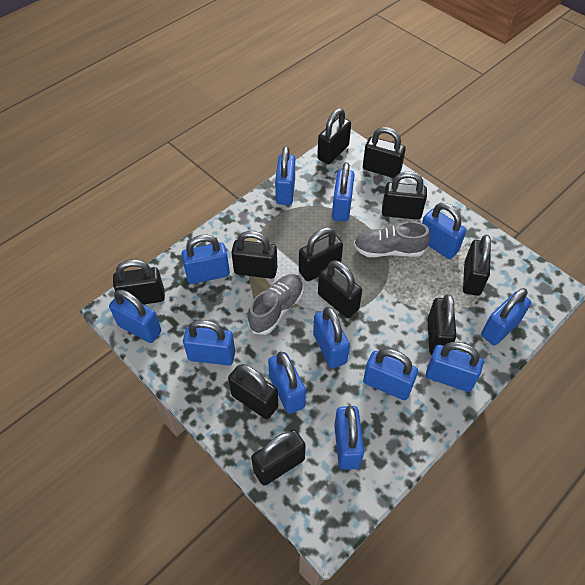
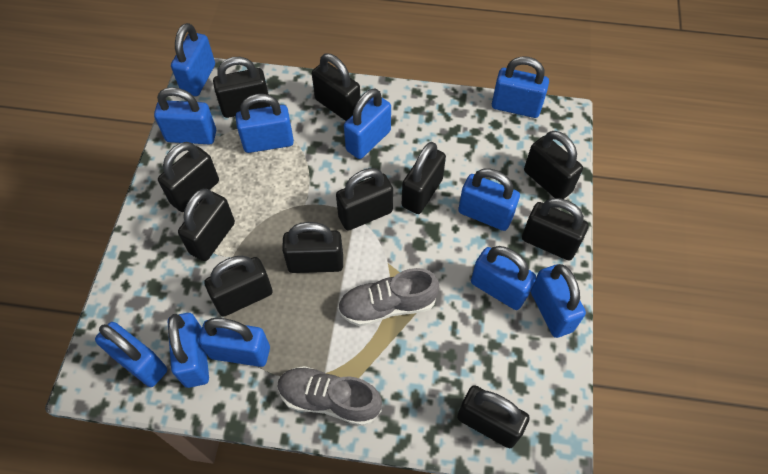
blue padlock: [109,289,161,343] [181,234,230,284] [183,320,235,366] [268,351,306,414] [275,146,295,205] [313,307,350,369] [332,162,354,222] [334,406,364,470] [363,349,418,400] [422,203,466,259] [426,342,483,392] [481,288,531,346] = 12 -> [95,322,167,387] [154,87,216,144] [168,313,209,388] [171,23,215,96] [199,318,270,367] [236,94,294,153] [344,89,391,159] [458,169,520,231] [471,246,536,310] [492,56,549,118] [531,264,586,338] = 11

